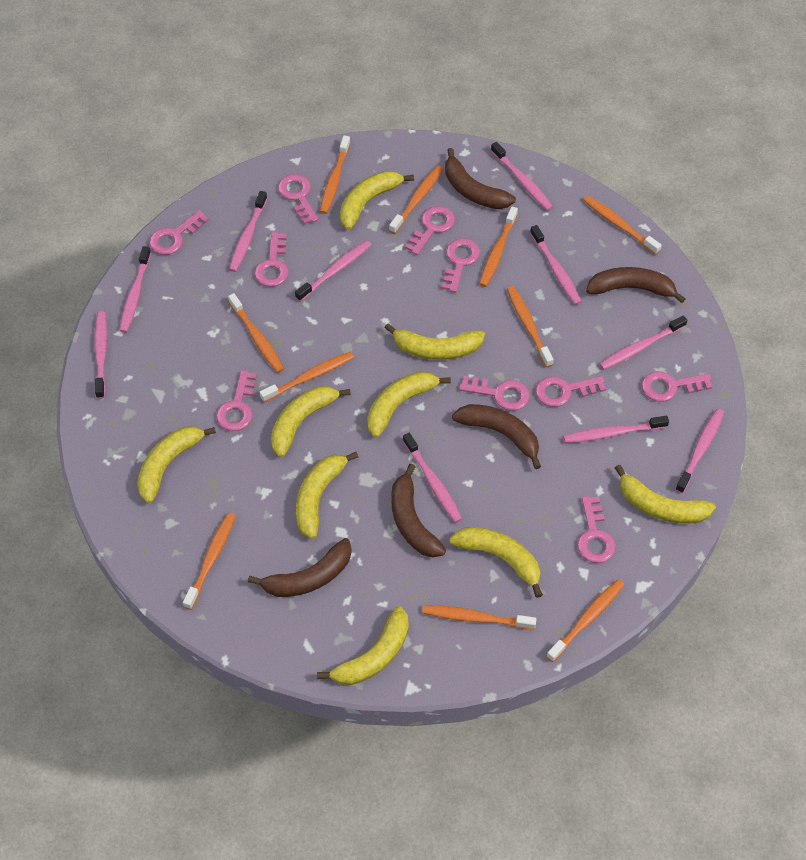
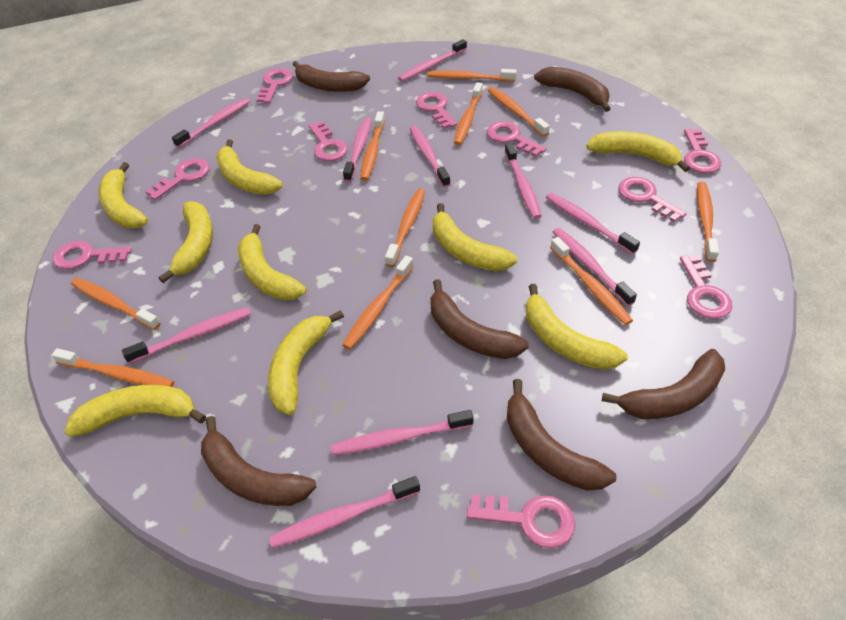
brown banana: [248,538,352,597] [391,463,446,557] [445,148,516,209] [452,404,541,469] [586,267,686,303] = 5 -> [201,416,316,506] [293,61,370,92] [431,279,529,359] [507,379,616,490] [534,67,610,112] [602,349,725,419] = 6

